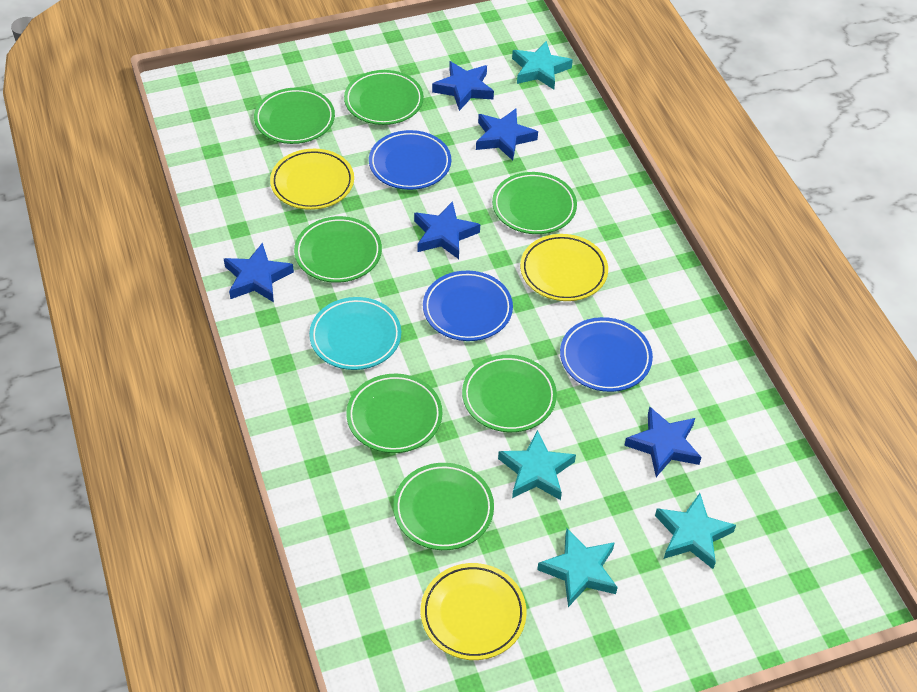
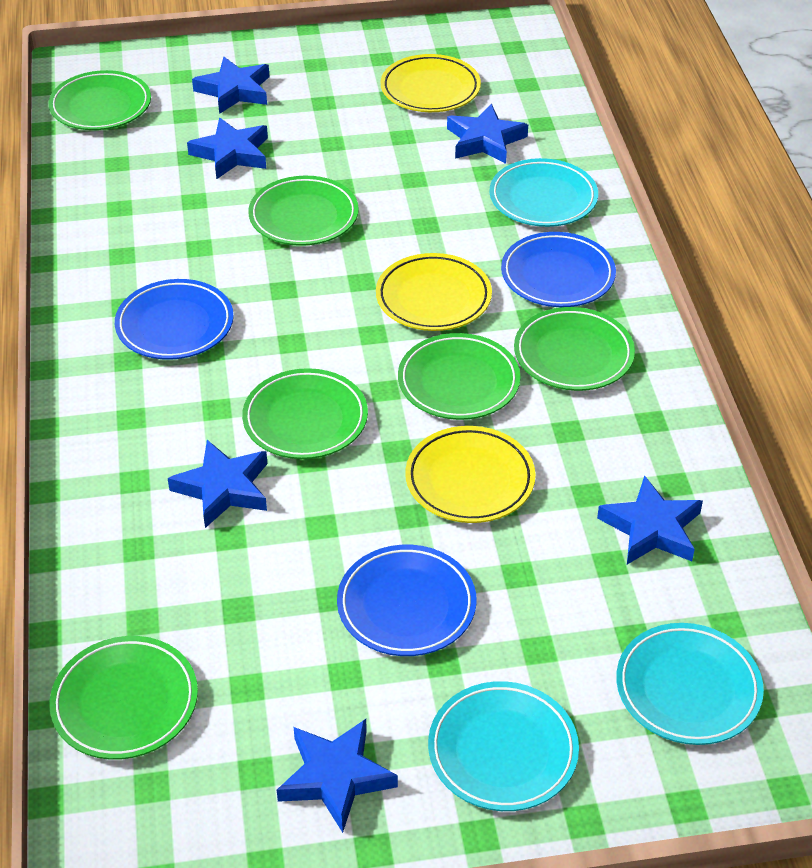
blue star: [224,242,294,302] [414,201,480,259] [432,61,494,111] [476,109,538,161] [624,406,702,477] = 5 -> [168,440,267,528] [187,118,268,179] [192,57,269,114] [277,719,398,833] [447,104,528,164] [597,475,703,564] = 6
green plate: [254,87,335,144] [294,216,382,283] [344,70,424,125] [346,374,442,453] [393,463,494,550] [462,355,557,432] [492,172,577,234] = 7 -> [48,70,151,130] [50,636,198,760] [242,368,368,459] [248,176,359,246] [398,333,521,420] [514,307,635,391] = 6
turquoise plate: [309,297,401,370] = 1 -> [428,681,579,811] [489,158,598,227] [616,623,764,745] = 3
turquoise star: [498,430,576,500] [512,41,573,89] [537,528,618,607] [655,493,736,569] = 4 -> none = 0

